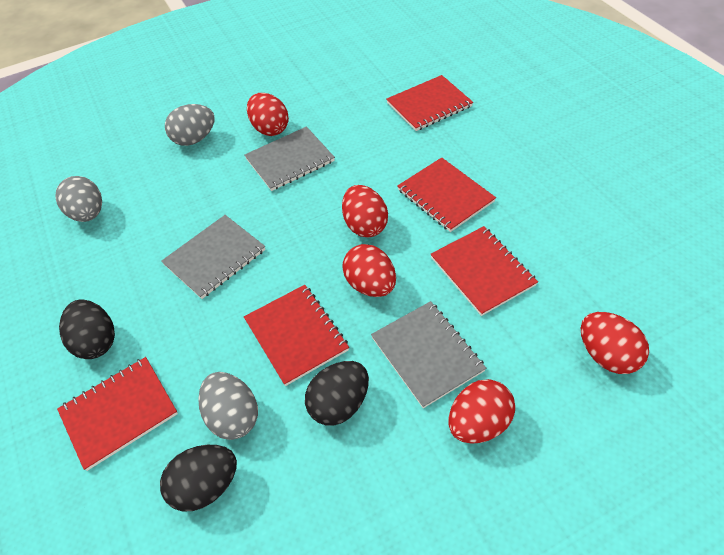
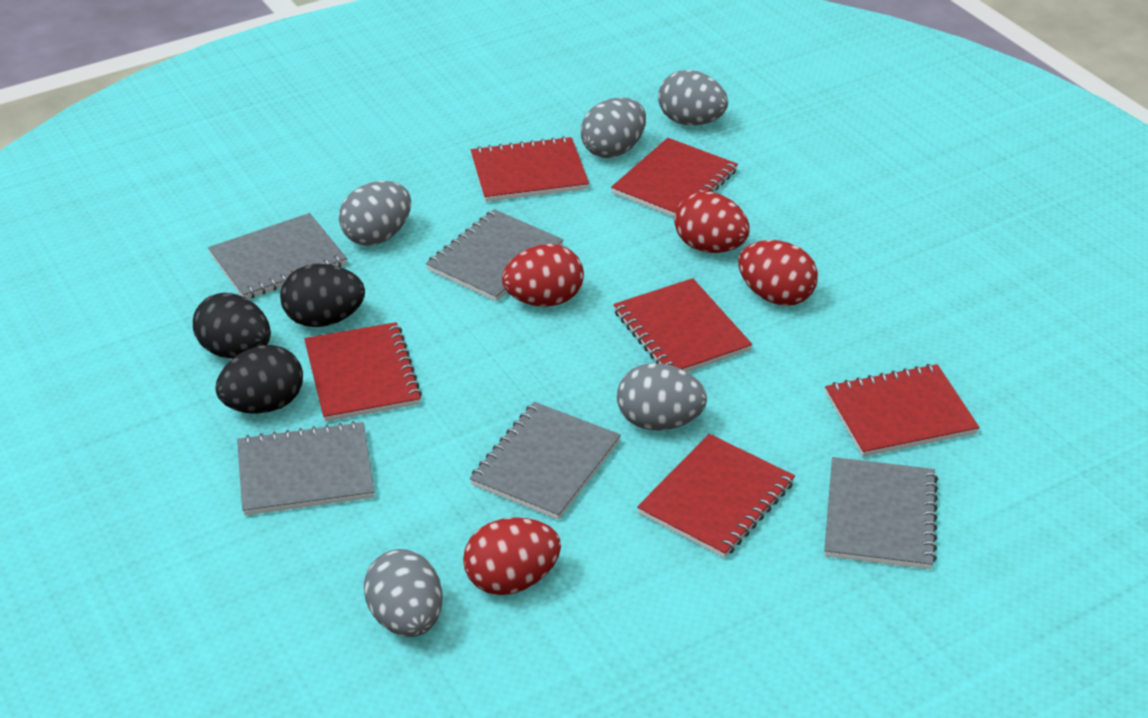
grey egg: [56,176,102,222] [165,104,215,146] [198,372,258,440] = 3 -> [339,181,411,246] [364,549,443,637] [581,98,646,158] [617,363,707,431] [658,70,728,126] = 5
grey notebook: [161,215,265,299] [245,126,335,191] [371,301,486,408] = 3 -> [208,213,347,299] [237,421,374,515] [426,209,564,301] [469,402,621,520] [824,457,938,569] = 5
red egg: [247,93,289,136] [342,185,388,237] [342,244,396,297] [448,379,515,444] [581,312,649,374] = 5 -> [463,517,561,595] [502,244,584,307] [674,191,750,253] [738,240,818,306] = 4
red notebook: [57,357,178,471] [244,285,349,386] [386,75,473,131] [397,157,496,232] [430,226,538,316] = 5 -> [304,322,422,422] [471,136,589,202] [611,138,738,218] [613,278,752,372] [637,434,795,558] [825,364,980,457] = 6

